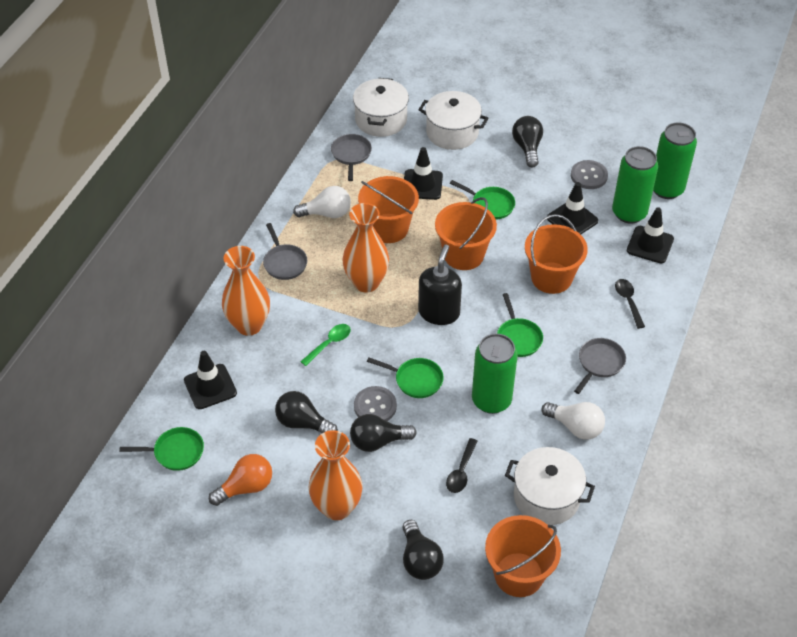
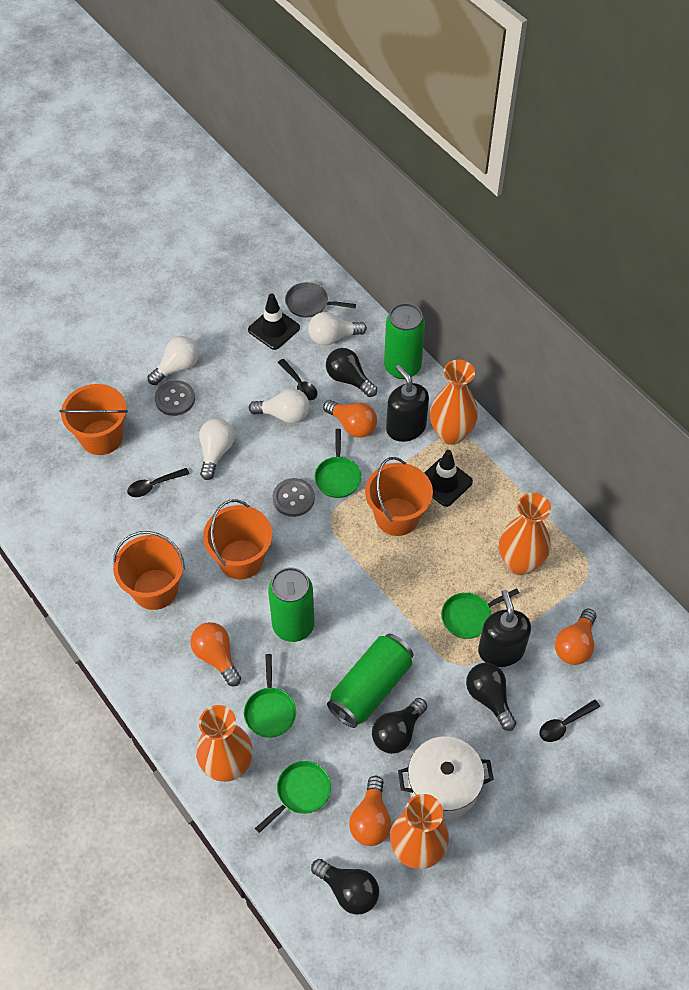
black soap dispenser: [418,245,462,325] = 1 -> [386,365,429,442] [478,590,531,667] = 2
black spoon: [446,438,478,493] [615,279,645,329] = 2 -> [127,468,189,497] [277,359,317,400] [539,699,600,742] = 3
black traffic cone: [184,351,237,409] [404,147,443,200] [547,182,598,234] [627,207,674,263] = 4 -> [248,293,300,350] [425,450,473,507] = 2
green spoon: [300,324,351,366] = 1 -> none = 0
grey pan: [263,223,307,280] [331,134,372,181] [574,338,626,394] = 3 -> [285,282,356,318] = 1
orange light bulb: [209,454,272,506] = 1 -> [190,622,241,686] [323,400,377,438] [349,776,391,846] [555,609,596,665] = 4
orange vase: [222,246,270,336] [309,430,362,520] [342,203,389,293] = 3 -> [196,705,253,782] [390,794,449,869] [430,360,478,445] [499,493,551,575] = 4
white light bulb: [293,186,351,218] [541,402,605,440] = 2 -> [148,336,199,385] [199,418,235,480] [249,389,310,423] [308,312,367,346] = 4
white pot: [353,78,409,137] [419,91,488,150] [505,447,595,525] = 3 -> [398,736,494,820] = 1

